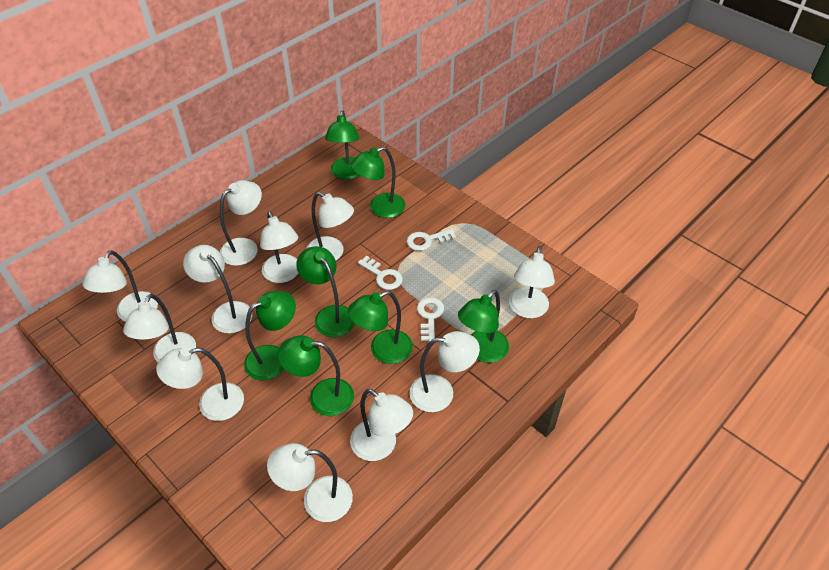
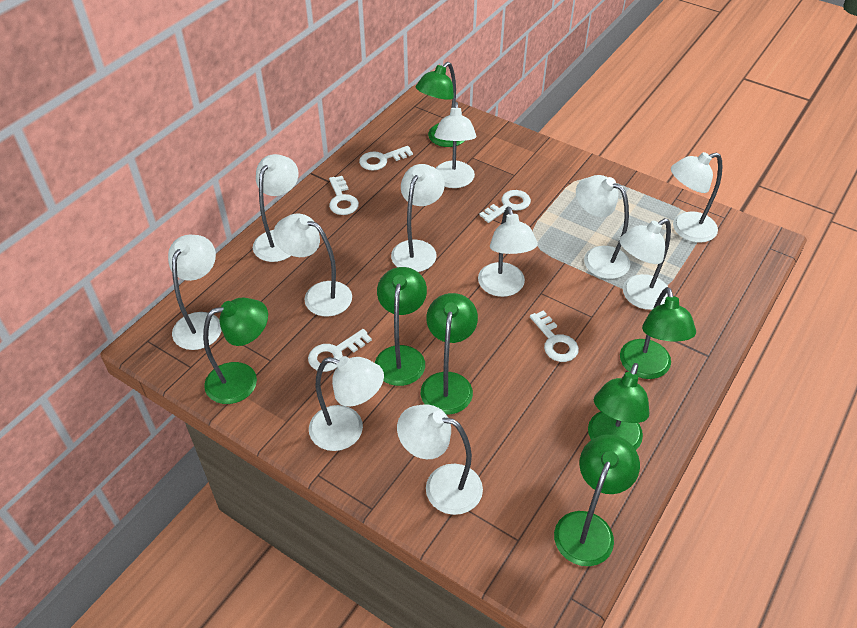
white key: [358,256,403,290] [407,229,456,251] [417,297,444,342] = 3 -> [308,329,372,372] [329,176,359,215] [359,146,413,171] [479,190,531,223] [530,310,579,362] = 5

